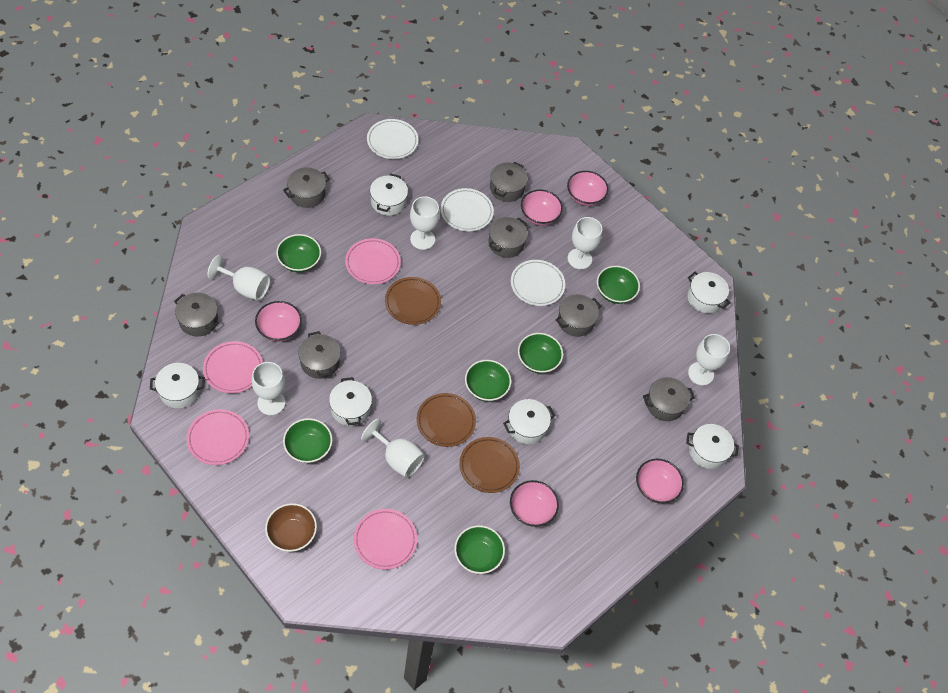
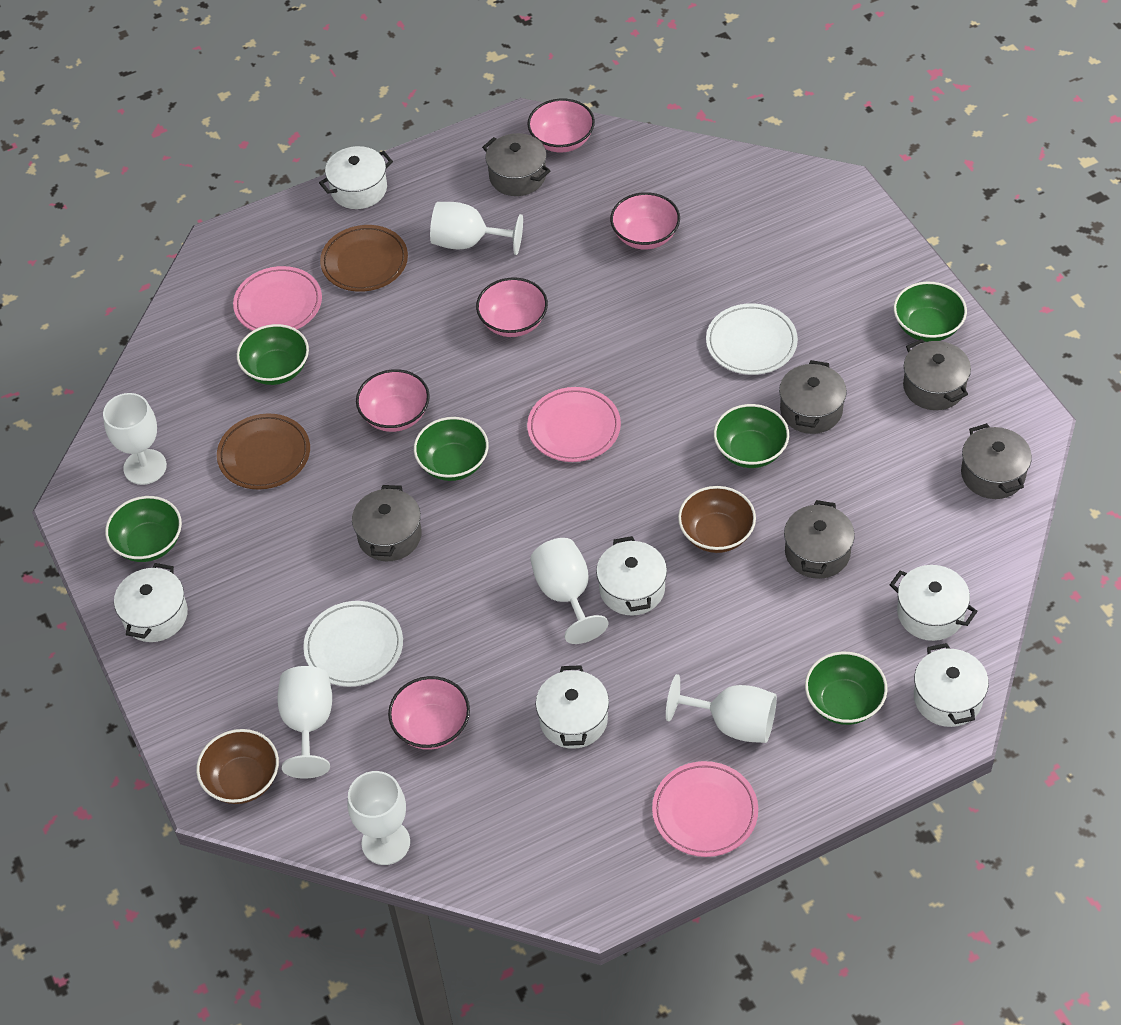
brown bowl: [265,503,317,552] = 1 -> [196,729,279,804] [678,486,756,553] = 2
brown plate: [385,277,441,325] [417,393,476,447] [459,437,520,493] = 3 -> [217,414,310,489] [320,225,408,292] = 2
grey pot: [174,293,219,336] [283,167,330,208] [298,331,341,379] [489,217,527,258] [490,162,528,202] [556,294,601,337] [643,377,695,421] = 7 -> [352,485,422,561] [482,133,550,196] [779,360,847,434] [784,500,855,579] [903,339,971,410] [961,423,1032,499] = 6
pink plate: [187,409,249,465] [203,341,263,393] [345,238,401,284] [354,509,417,570] = 4 -> [233,266,322,331] [527,387,621,462] [652,761,758,857] = 3
white plate: [367,119,418,159] [441,188,494,231] [511,260,565,306] = 3 -> [303,601,403,687] [706,303,798,375] = 2

